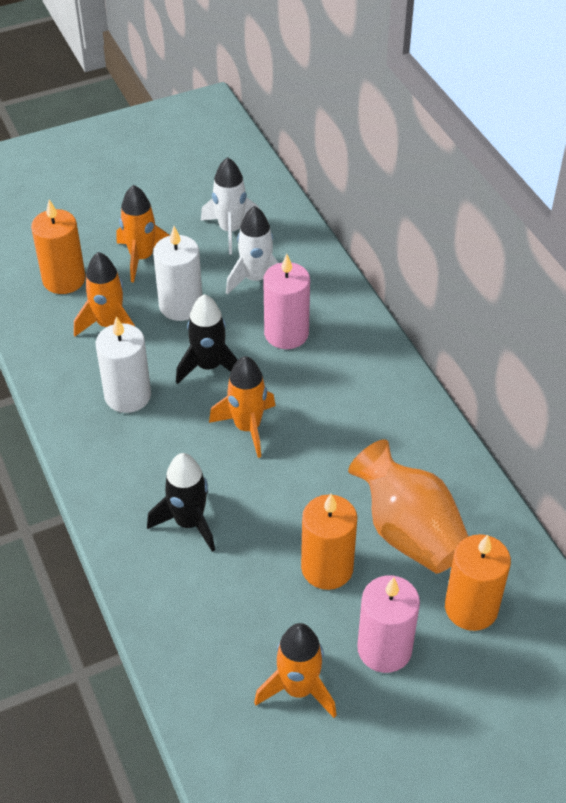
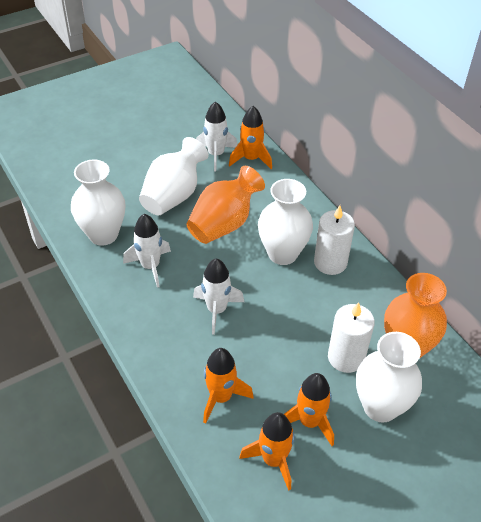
black rocket: [147,453,215,552] [176,294,238,384] = 2 -> none = 0
orange candle: [31,199,85,294] [301,494,357,590] [445,534,511,631] = 3 -> none = 0
orange vase: [348,439,469,574] = 1 -> [186,166,265,244] [384,273,447,359] = 2
pink candle: [263,254,310,349] [357,575,420,673] = 2 -> none = 0
white rocket: [201,157,259,254] [226,206,278,295] = 2 -> [123,214,171,288] [193,258,244,335] [196,101,237,172] = 3
white vase: none = 0 -> [71,160,126,246] [139,137,209,215] [258,179,313,265] [356,332,422,423] = 4

